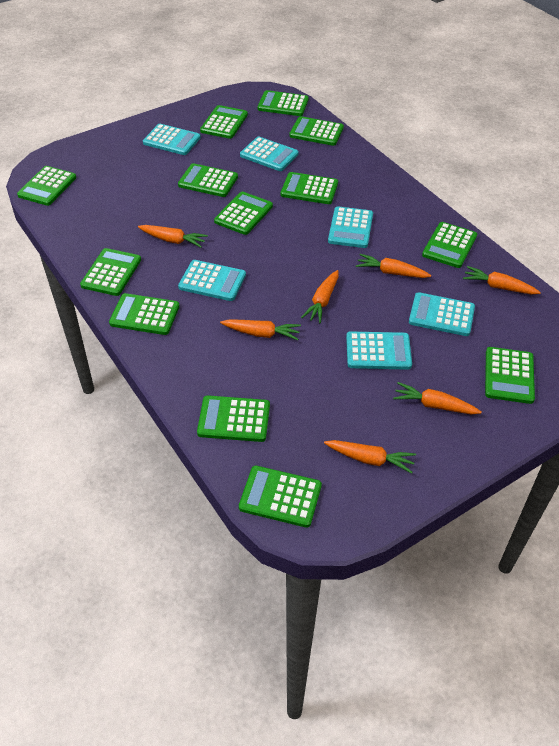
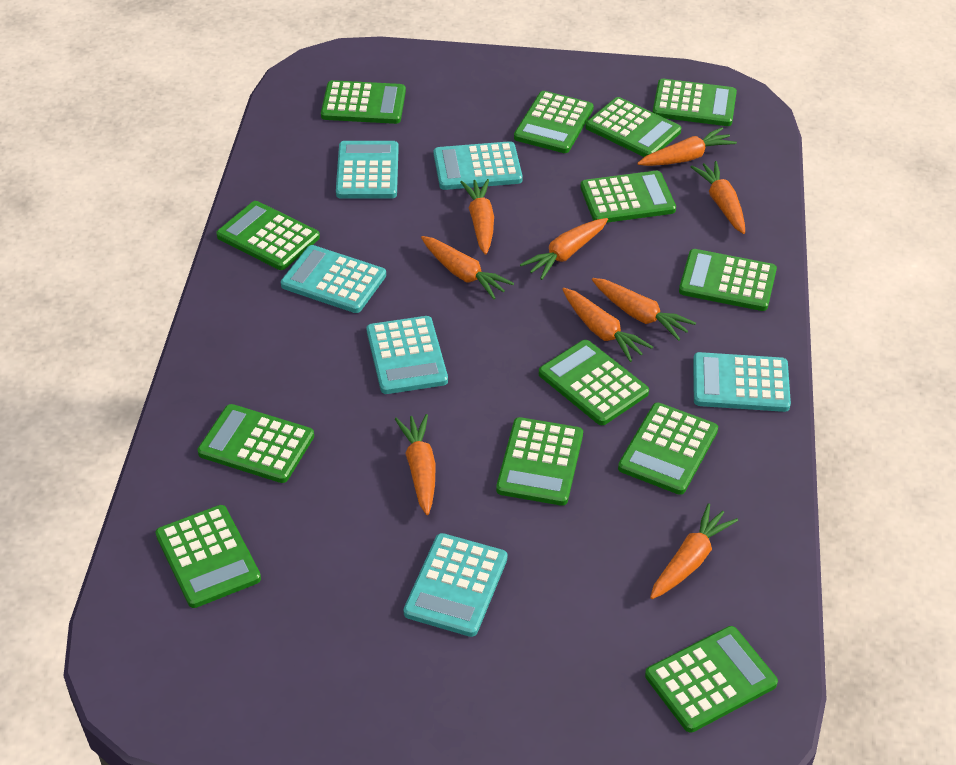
orange carrot: [138,225,208,248] [220,319,301,340] [301,270,339,324] [324,440,416,473] [356,254,431,278] [393,382,481,414] [463,266,541,294] = 7 -> [395,414,436,515] [421,236,514,299] [461,179,494,255] [520,218,608,280] [562,288,653,362] [592,278,696,341] [637,127,737,166] [650,503,738,599] [691,161,745,234] = 9

